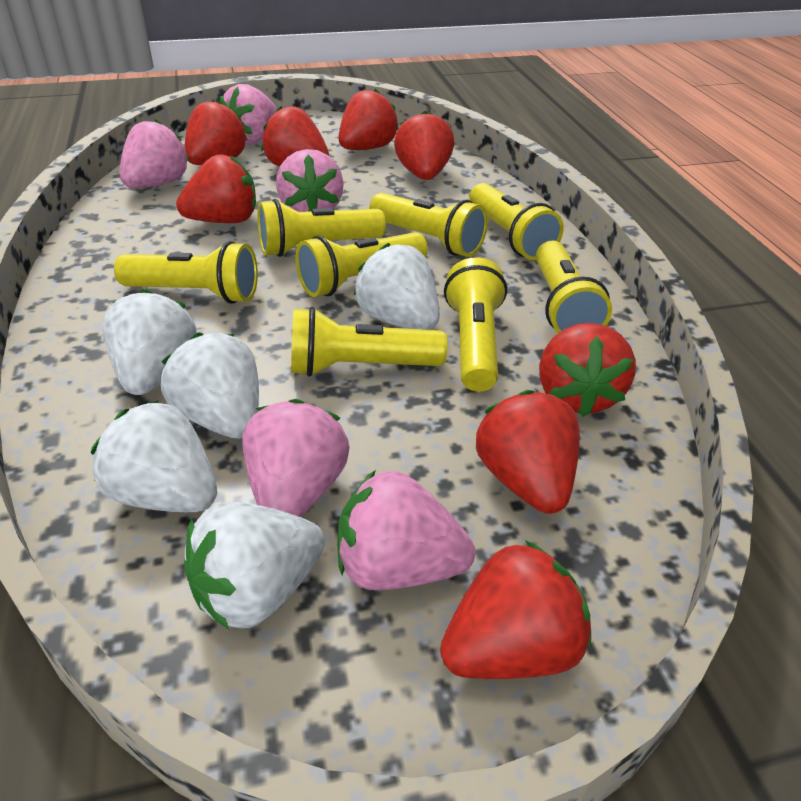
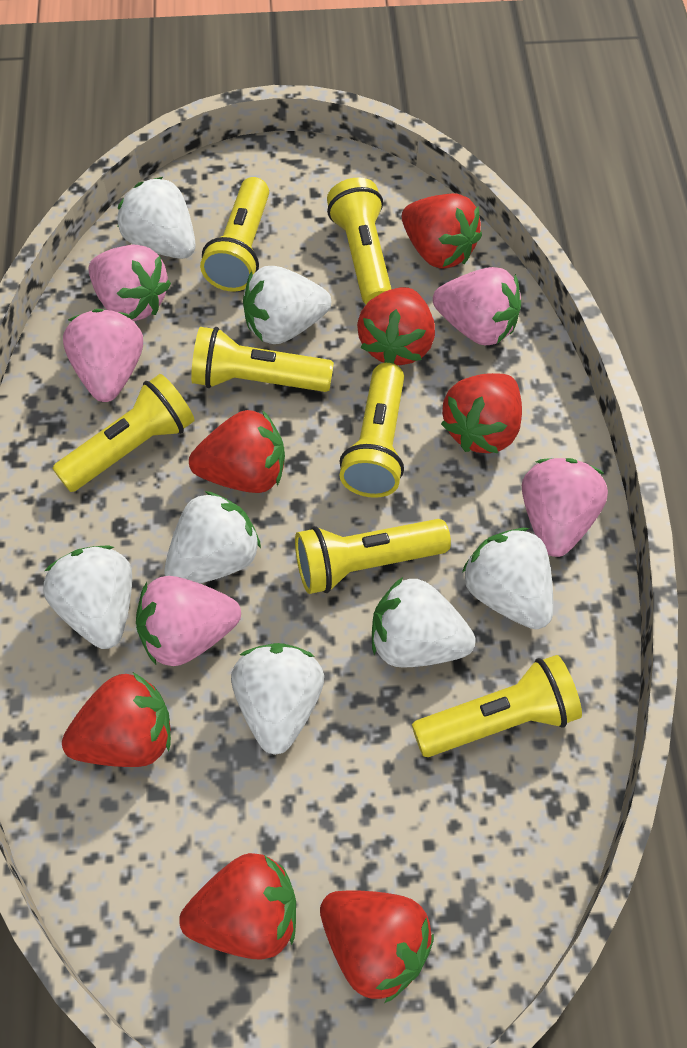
red strawberry: [176,155,256,223] [184,100,248,165] [261,106,329,166] [338,89,399,150] [394,111,454,180] [440,540,591,679] [476,390,580,514] [539,323,636,417] = 8 -> [62,673,171,767] [179,853,296,960] [189,410,285,493] [320,891,434,1003] [357,287,435,365] [402,193,482,268] [441,373,522,453] = 7
white strawberry: [91,400,217,512] [103,289,197,395] [161,333,259,439] [184,502,325,630] [353,243,440,330] = 5 -> [44,545,132,649] [117,177,196,259] [165,491,261,584] [231,643,324,755] [243,266,331,344] [372,577,475,668] [462,528,553,629] = 7
yellow flashlight: [114,241,258,304] [258,199,386,257] [291,307,448,377] [295,232,428,297] [369,193,488,257] [444,257,507,392] [469,183,564,260] [536,241,612,333] = 8 -> [52,374,195,492] [191,327,334,392] [200,177,269,292] [295,519,451,594] [327,177,391,304] [339,363,404,498] [412,655,582,757] = 7

